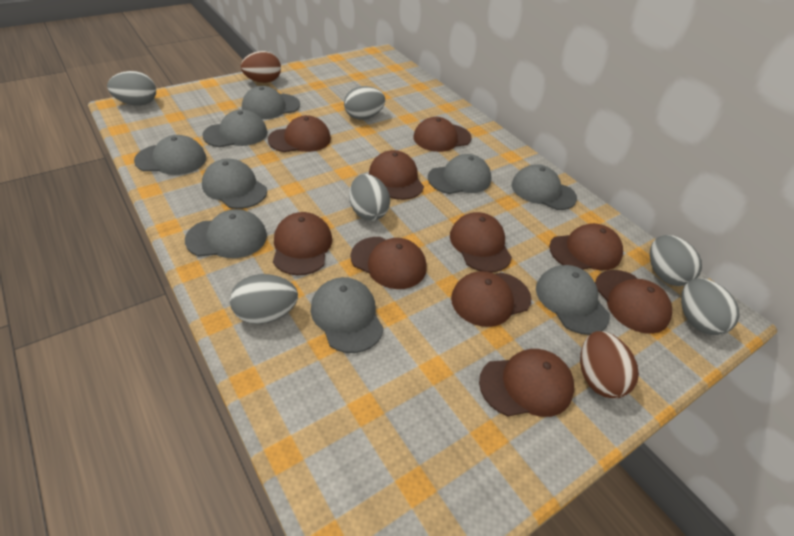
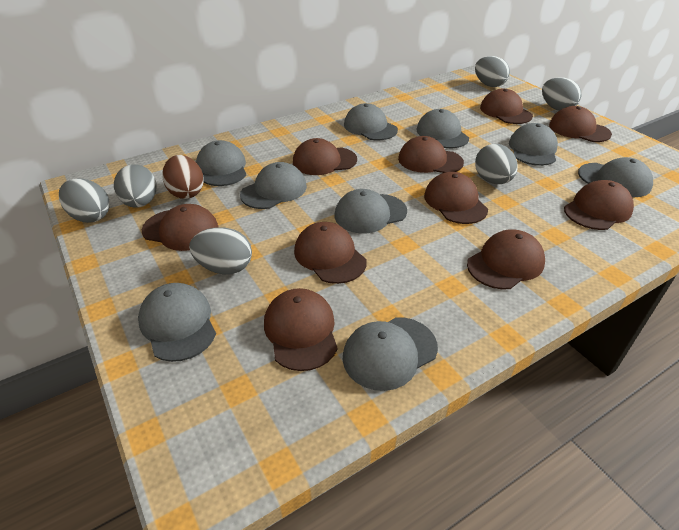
brown egg: [241,51,281,83] [580,331,639,398] = 2 -> [162,155,204,199] = 1

